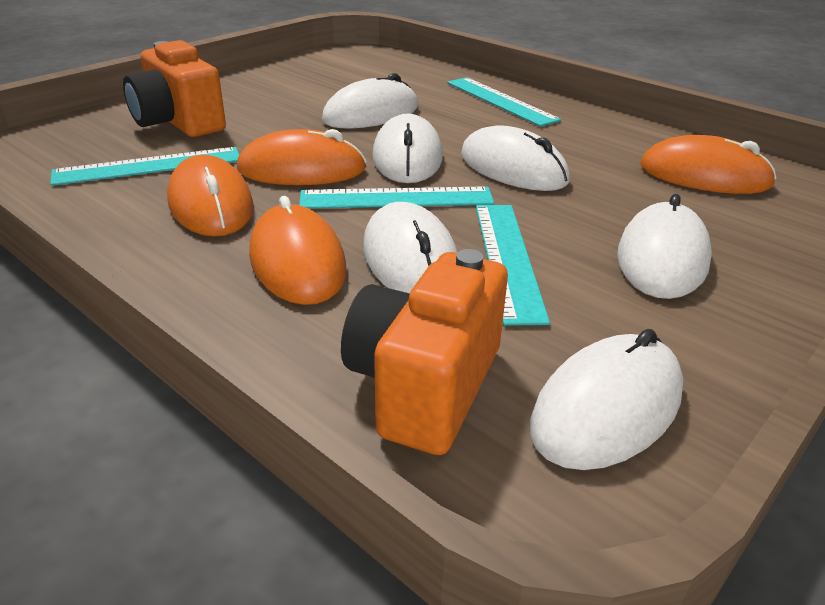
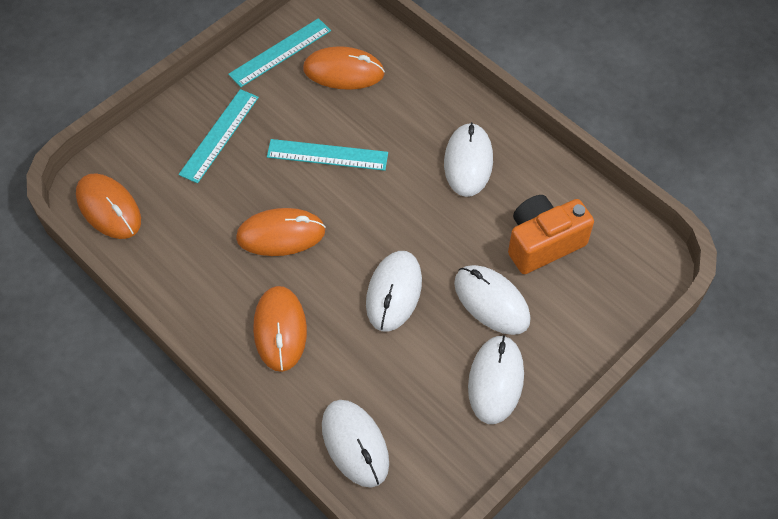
orange camera: [123,40,226,137] [341,249,508,455] = 2 -> [508,195,594,274] = 1
turquoise ruler: [50,147,239,186] [299,186,494,209] [447,77,561,127] [476,205,550,325] = 4 -> [179,89,259,183] [228,18,331,87] [267,139,388,171] = 3
white mouse: [322,73,418,128] [363,202,458,293] [372,114,443,183] [461,125,570,191] [530,329,683,470] [617,194,712,299] = 6 -> [322,400,389,488] [366,251,422,332] [444,122,493,197] [454,265,531,335] [468,335,524,424] = 5

